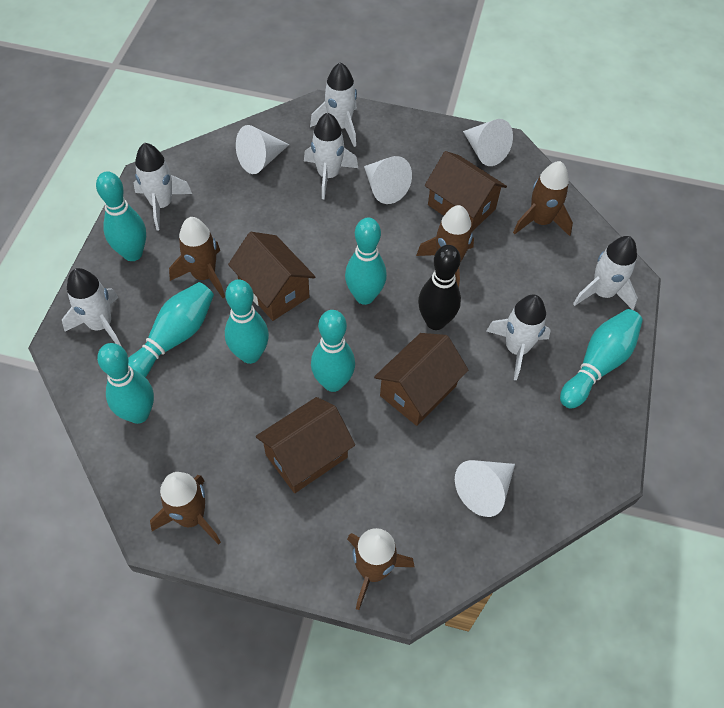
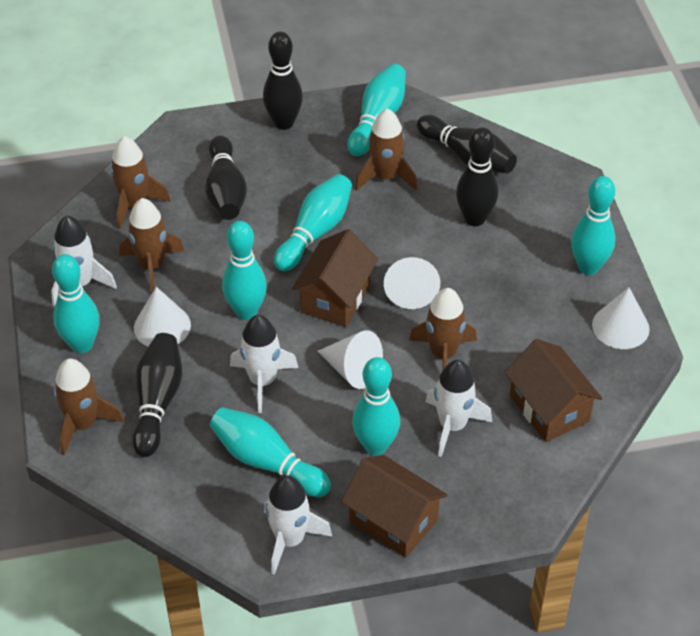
black bowling pin: [418,245,461,330] = 1 -> [132,333,182,457] [205,135,247,220] [263,32,303,130] [417,115,517,173] [456,128,499,226] = 5
brown house: [228,232,315,321] [256,397,355,493] [374,333,468,426] [425,151,507,232] = 4 -> [292,229,378,327] [341,455,447,558] [505,339,602,442] = 3
white rocket: [62,268,122,347] [134,143,192,231] [304,112,358,199] [310,62,357,147] [487,294,551,380] [573,236,638,310] = 6 -> [51,216,117,306] [230,315,298,413] [264,476,332,575] [425,360,492,457] = 4

